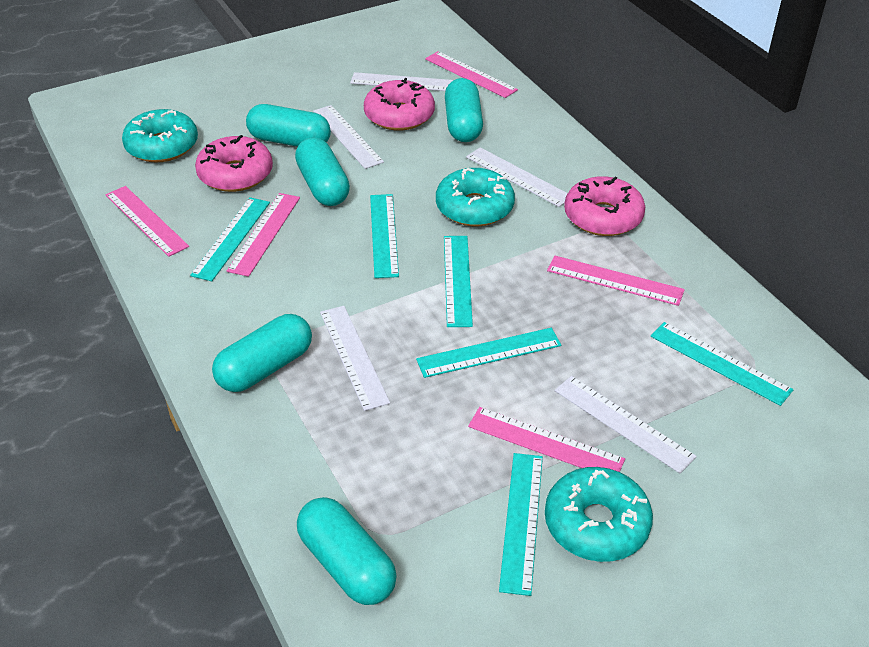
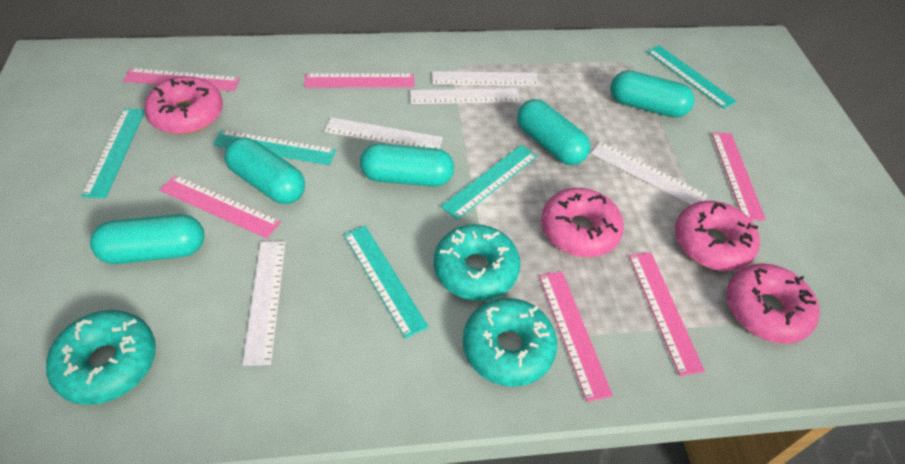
pink donut: [195,135,273,192] [364,78,435,131] [564,176,645,236] = 3 -> [144,76,223,134] [541,188,624,257] [675,201,760,271] [726,263,819,344] = 4
pink ruler: [106,186,189,257] [227,193,300,277] [425,51,518,98] [468,407,625,472] [547,255,685,306] = 5 -> [123,68,240,91] [160,175,281,238] [304,73,415,87] [539,271,613,402] [629,252,705,376] [712,133,766,221] = 6
turquoise ruler: [190,197,270,281] [370,194,399,278] [416,328,561,378] [444,236,473,327] [499,453,543,596] [651,322,794,406] = 6 -> [82,108,145,198] [213,130,336,165] [344,226,429,339] [441,145,537,220] [647,45,737,109] = 5

